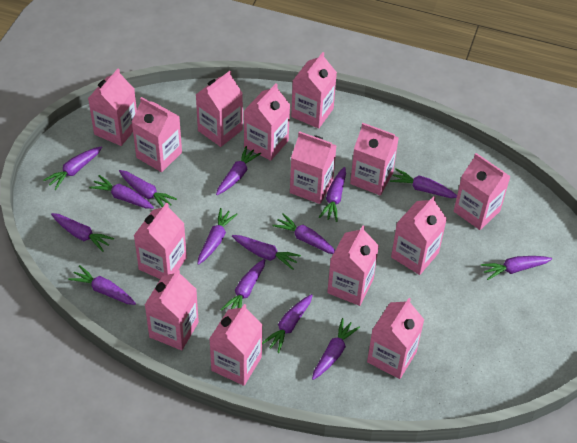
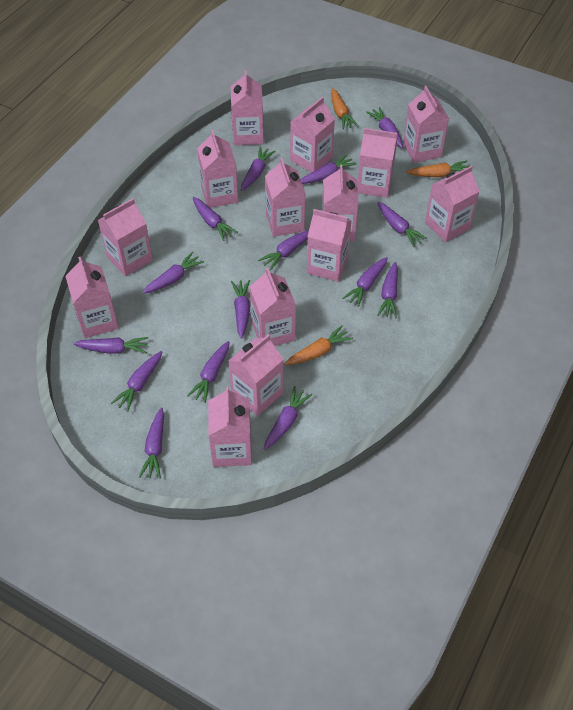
orange carrot: none = 0 -> [285,325,353,365] [331,88,358,129] [406,161,469,177] = 3

